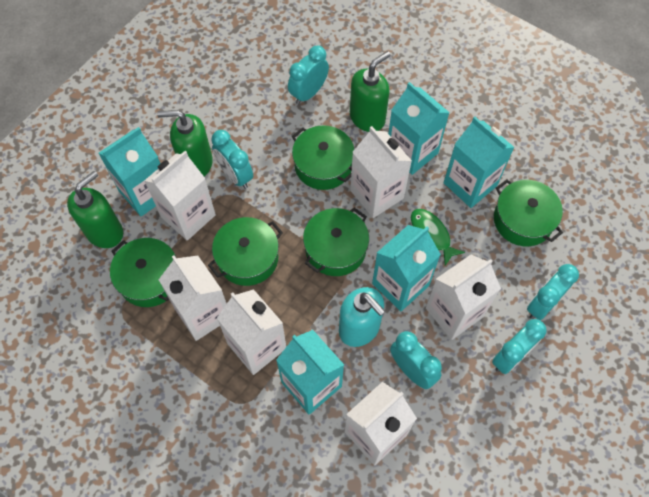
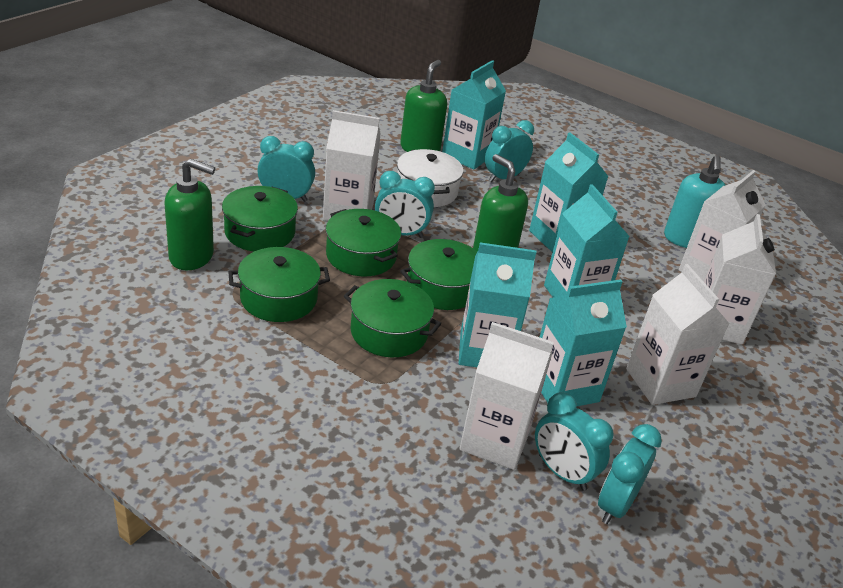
green fish: [411,209,465,265] = 1 -> none = 0
white carton: [144,151,216,241] [159,255,227,341] [217,289,286,375] [344,382,417,465] [350,126,412,218] [425,255,501,340] = 6 -> [323,110,381,221] [459,322,554,470] [626,264,729,405] [679,170,766,282] [704,214,776,345] = 5
white pot: none = 0 -> [397,149,463,207] = 1

